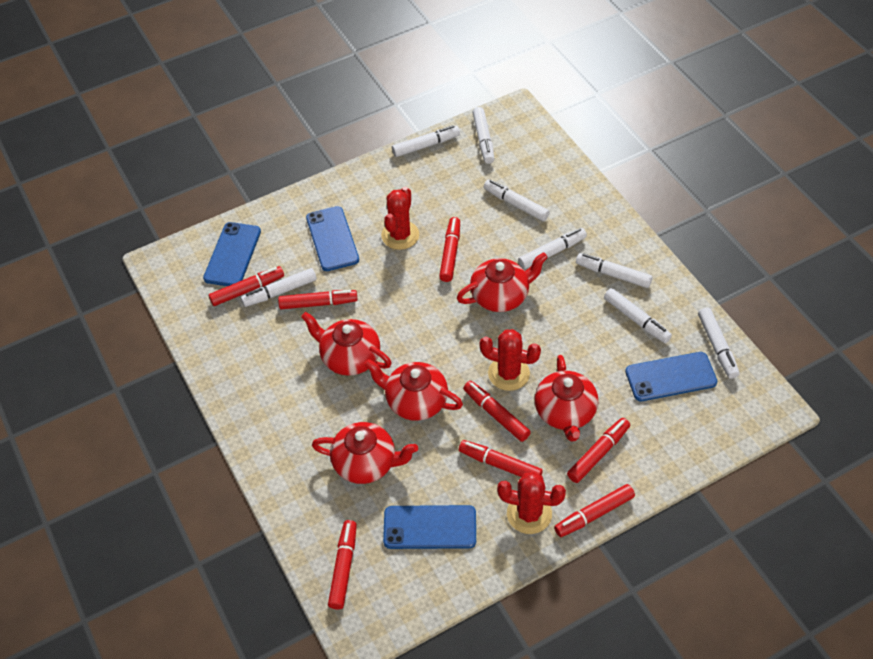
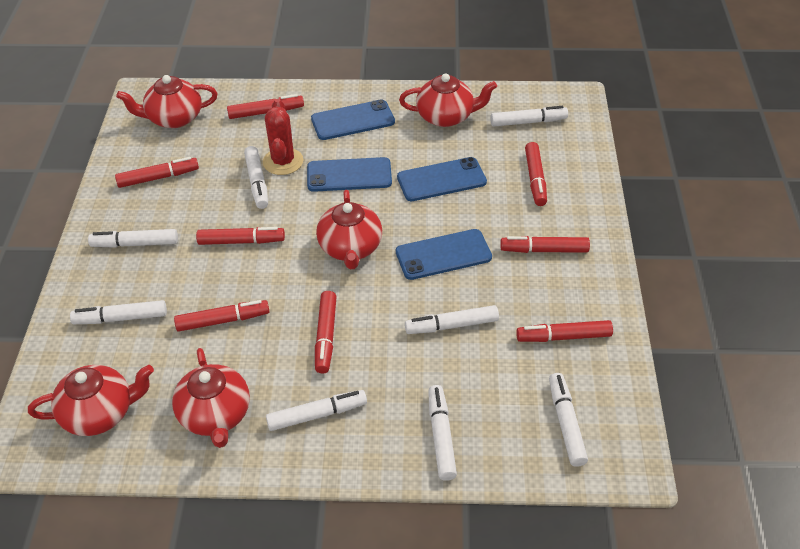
red cactus: [381,187,419,250] [480,329,541,391] [497,472,566,534] = 3 -> [263,99,303,175] = 1

